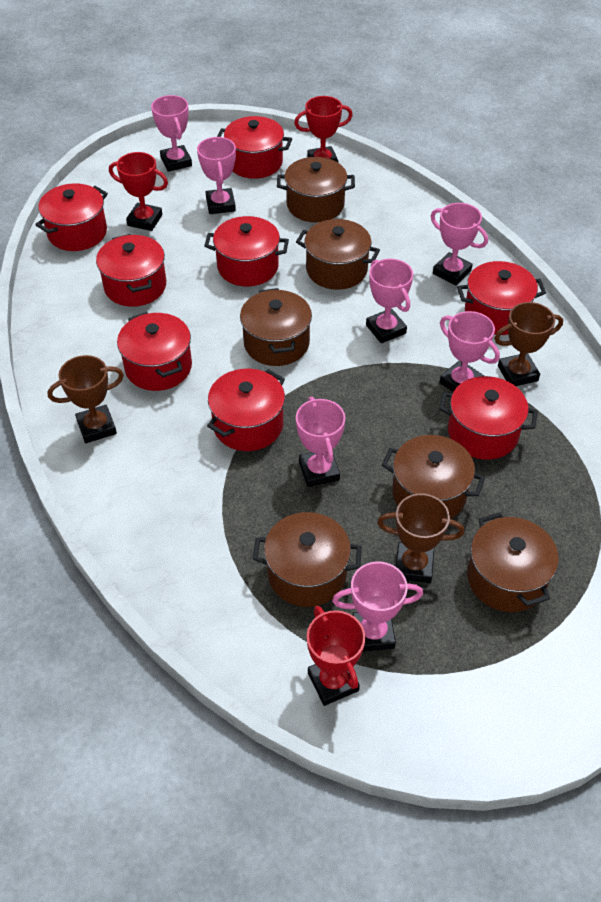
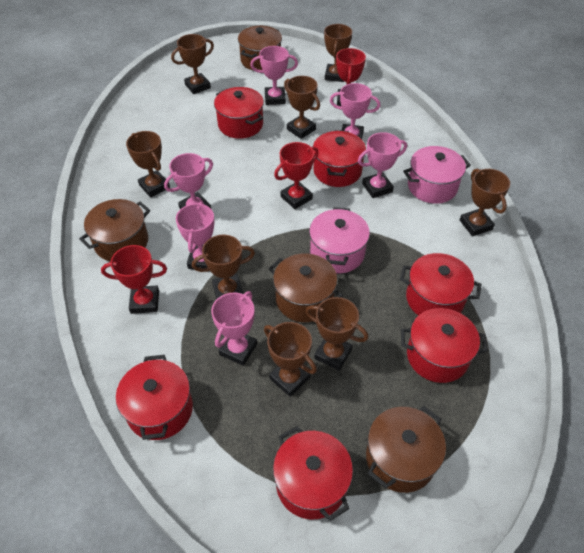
brown pot: [240,288,312,366] [253,512,362,607] [277,157,355,223] [296,219,380,290] [382,435,485,519] [467,512,559,612] = 6 -> [79,199,150,261] [238,26,282,71] [269,253,343,322] [366,406,446,493] = 4
brown trophy: [47,355,124,443] [377,493,465,583] [494,302,563,386] = 3 -> [126,131,170,197] [171,34,214,94] [192,235,255,299] [264,322,317,397] [284,76,320,139] [306,297,368,371] [324,24,352,82] [460,168,510,236] = 8
pink pot: none = 0 -> [309,207,370,273] [403,146,471,204] = 2
pink trophy: [151,95,192,172] [197,137,236,214] [296,397,345,487] [332,562,423,652] [366,259,413,343] [431,203,488,285] [439,311,500,392] = 7 -> [164,153,213,209] [176,202,214,269] [211,291,257,366] [250,46,298,105] [330,83,380,139] [358,132,407,198] = 6
red pot: [35,184,108,251] [96,234,166,307] [117,312,192,391] [204,216,289,286] [207,369,285,451] [217,116,292,179] [439,376,538,460] [457,261,546,335] = 8 -> [116,355,193,440] [214,87,264,139] [273,426,353,521] [313,130,366,187] [400,253,482,316] [401,308,488,383] = 6

